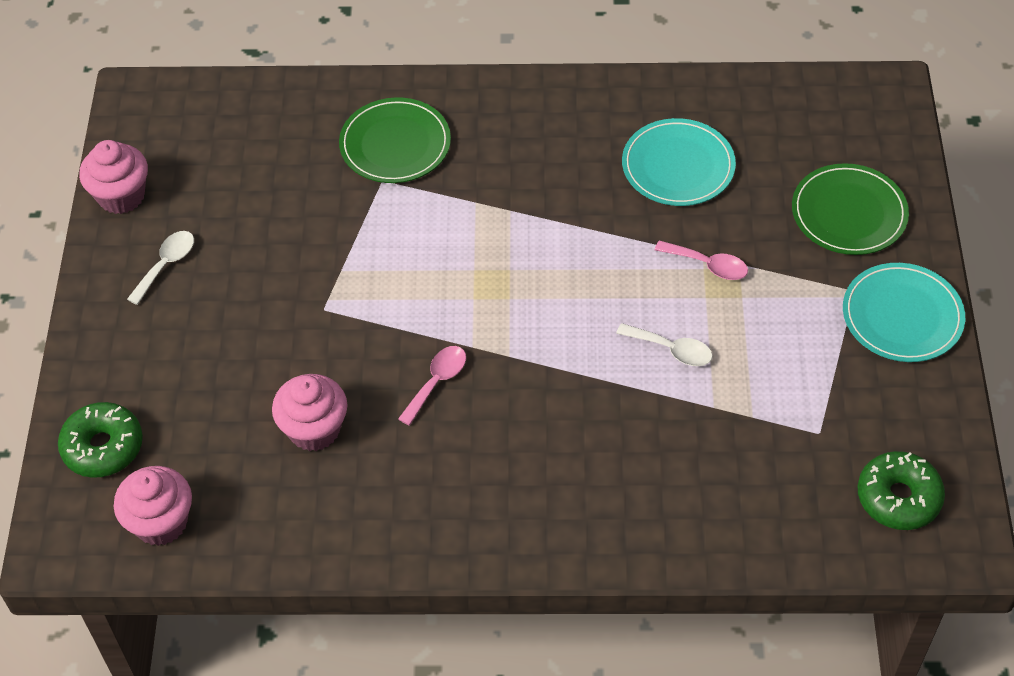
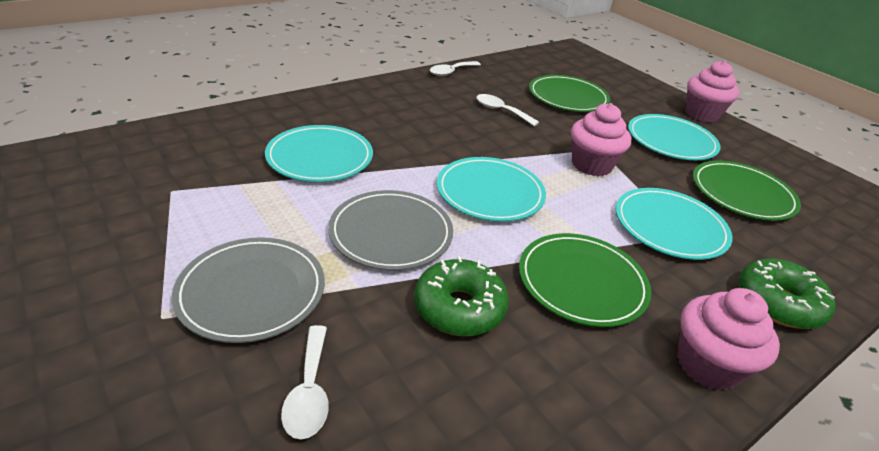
green plate: [339,97,451,183] [792,163,909,255] = 2 -> [519,233,651,327] [529,75,610,112] [693,160,801,221] = 3
grey plate: none = 0 -> [172,237,325,343] [328,190,453,270] = 2
pink spoon: [398,346,466,426] [655,240,748,280] = 2 -> none = 0
turquoise plate: [622,118,736,206] [843,263,965,362] = 2 -> [265,125,373,182] [437,157,546,222] [616,188,732,260] [628,114,721,160] = 4
white spoon: [127,231,194,305] [616,323,713,366] = 2 -> [281,325,329,439] [430,61,481,76] [476,94,539,126] = 3

